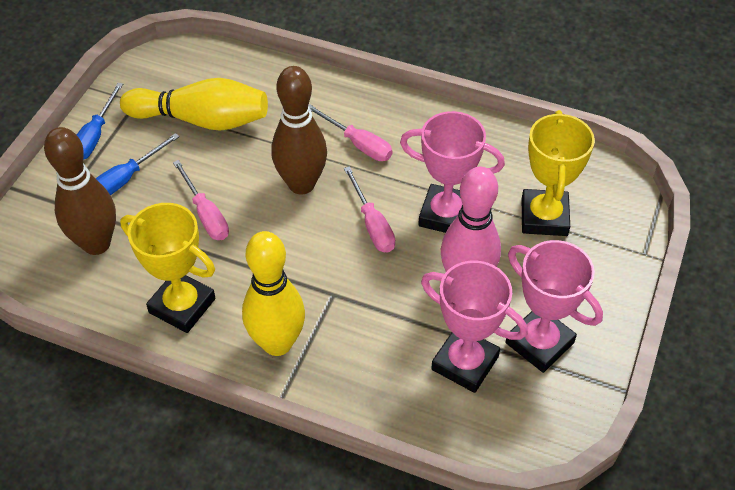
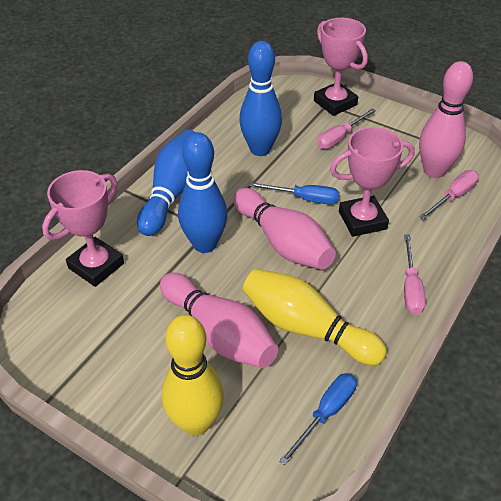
blue bowling pin: none = 0 -> [137,130,195,236] [178,132,227,253] [239,41,282,156] = 3
brown bowling pin: [44,127,116,255] [271,66,327,195] = 2 -> none = 0
pink bowling pin: [441,167,501,272] = 1 -> [160,273,278,368] [233,188,336,269] [419,61,473,178] = 3
yellow trophy: [120,203,216,333] [522,110,595,236] = 2 -> none = 0

